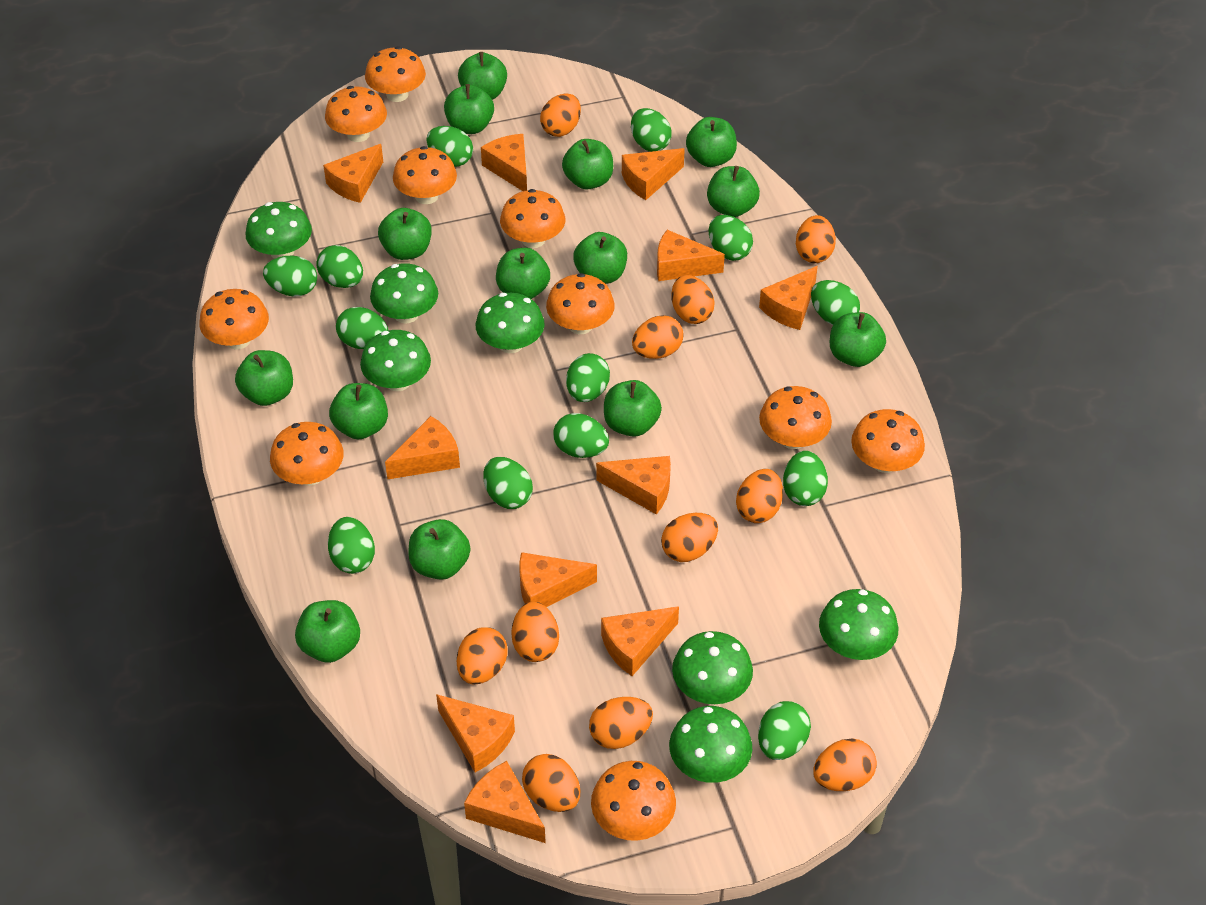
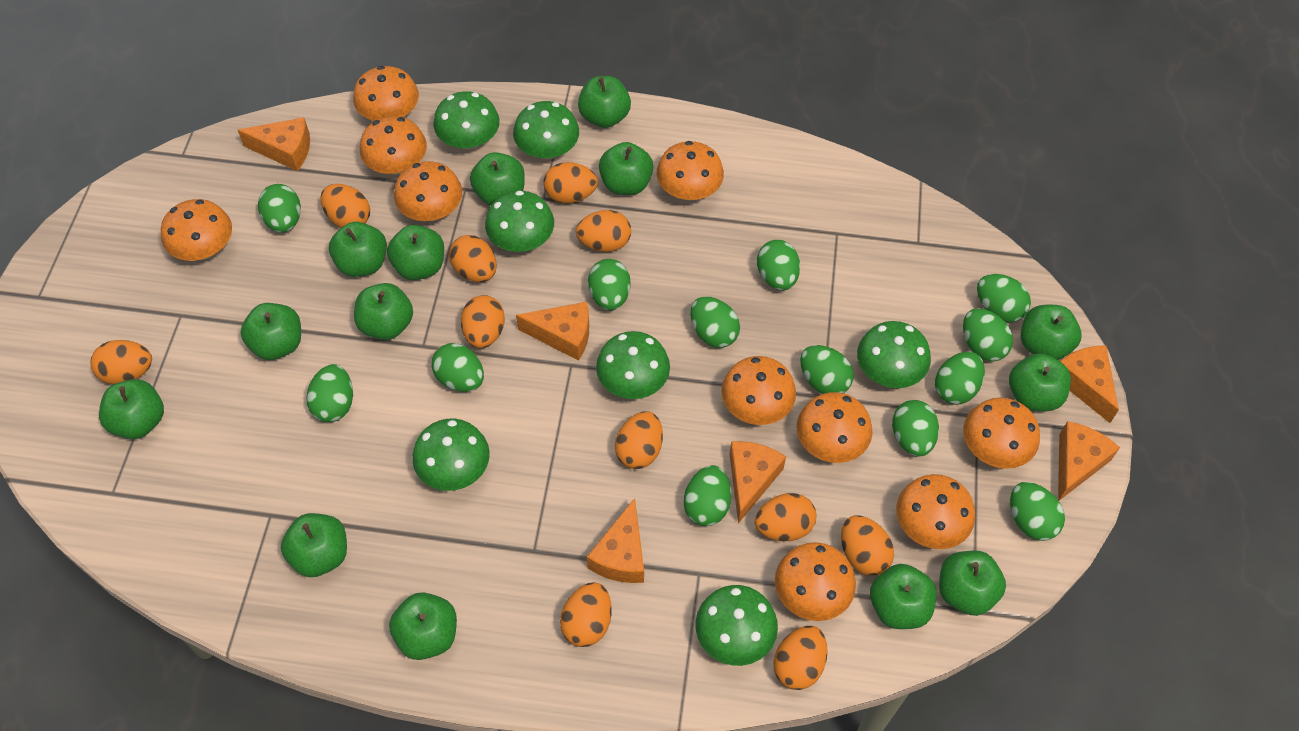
orange cheese: [323,144,383,203] [385,416,460,480] [436,694,515,772] [464,761,546,843] [481,134,527,191] [520,552,597,607] [596,456,671,515] [601,606,679,676] [622,148,685,200] [657,230,725,281] [759,266,818,330] = 11 -> [238,117,310,171] [516,302,589,361] [587,498,644,583] [729,441,786,524] [1058,421,1120,501] [1060,345,1119,423] = 6

